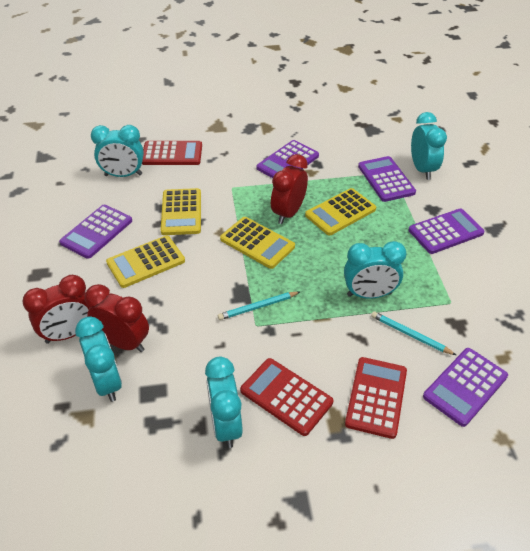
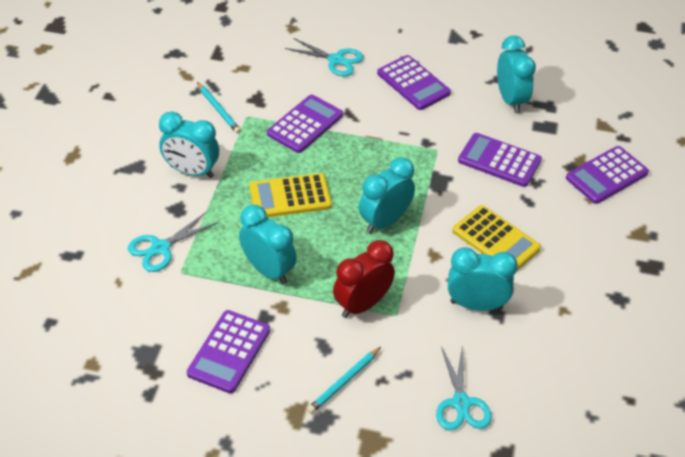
red calculator: [142,141,202,165] [240,358,333,436] [345,357,407,439] = 3 -> none = 0
red clock: [22,275,90,344] [85,284,149,352] [271,154,308,224] = 3 -> [333,240,395,318] = 1
turquoise scissors: none = 0 -> [128,212,218,272] [285,38,363,76] [436,344,492,430] = 3
yellow calculator: [106,236,185,288] [161,188,201,235] [220,217,295,269] [305,188,376,235] = 4 -> [249,173,332,217] [452,205,541,270] = 2

